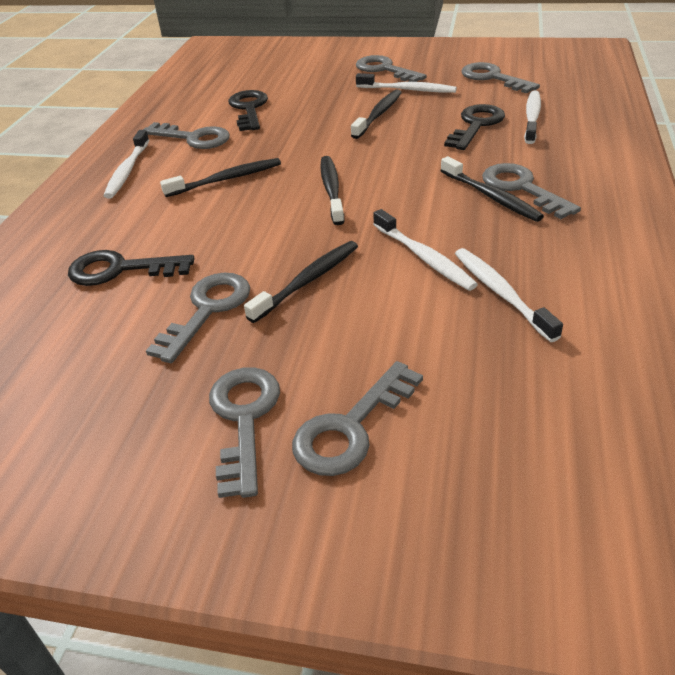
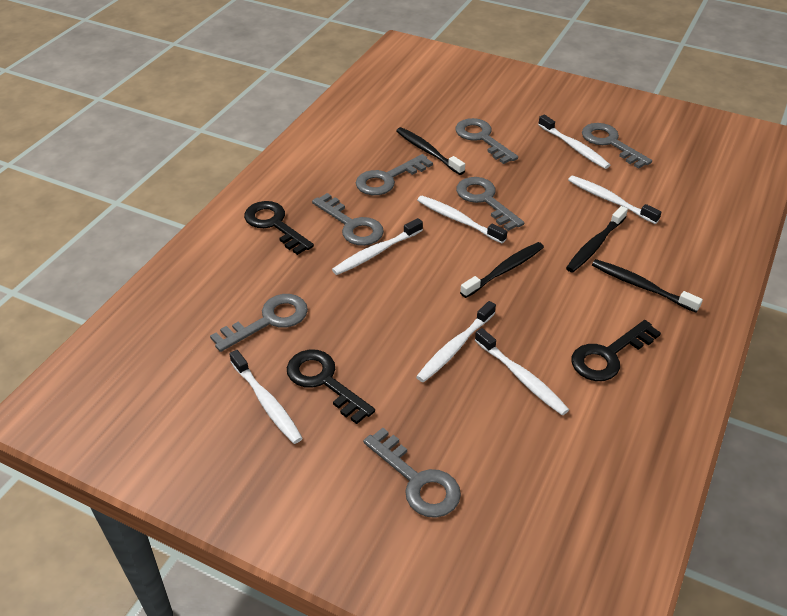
black toothbrush: [160,158,281,197] [244,241,358,323] [320,156,345,225] [351,89,402,139] [440,156,544,222] = 5 -> [396,127,465,175] [460,242,544,298] [566,206,628,273] [592,259,703,313] = 4
white toothbrush: [104,130,149,198] [356,73,457,93] [373,209,478,291] [455,248,563,342] [524,91,541,144] = 5 -> [229,350,303,444] [332,218,423,275] [416,301,496,383] [417,196,507,243] [475,328,569,415] [538,115,610,169] [568,175,661,224] = 7

